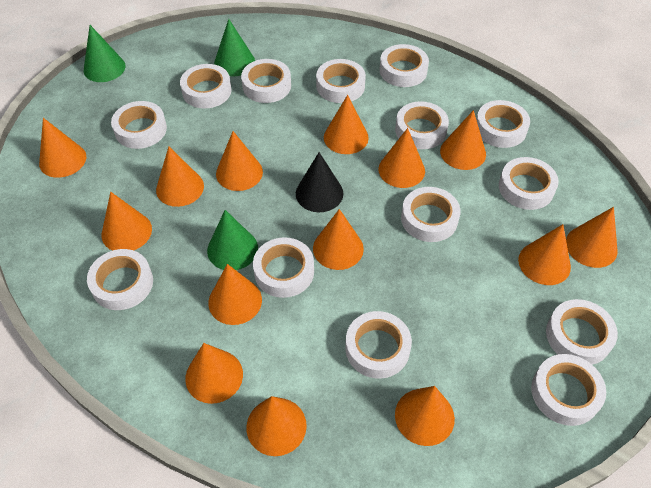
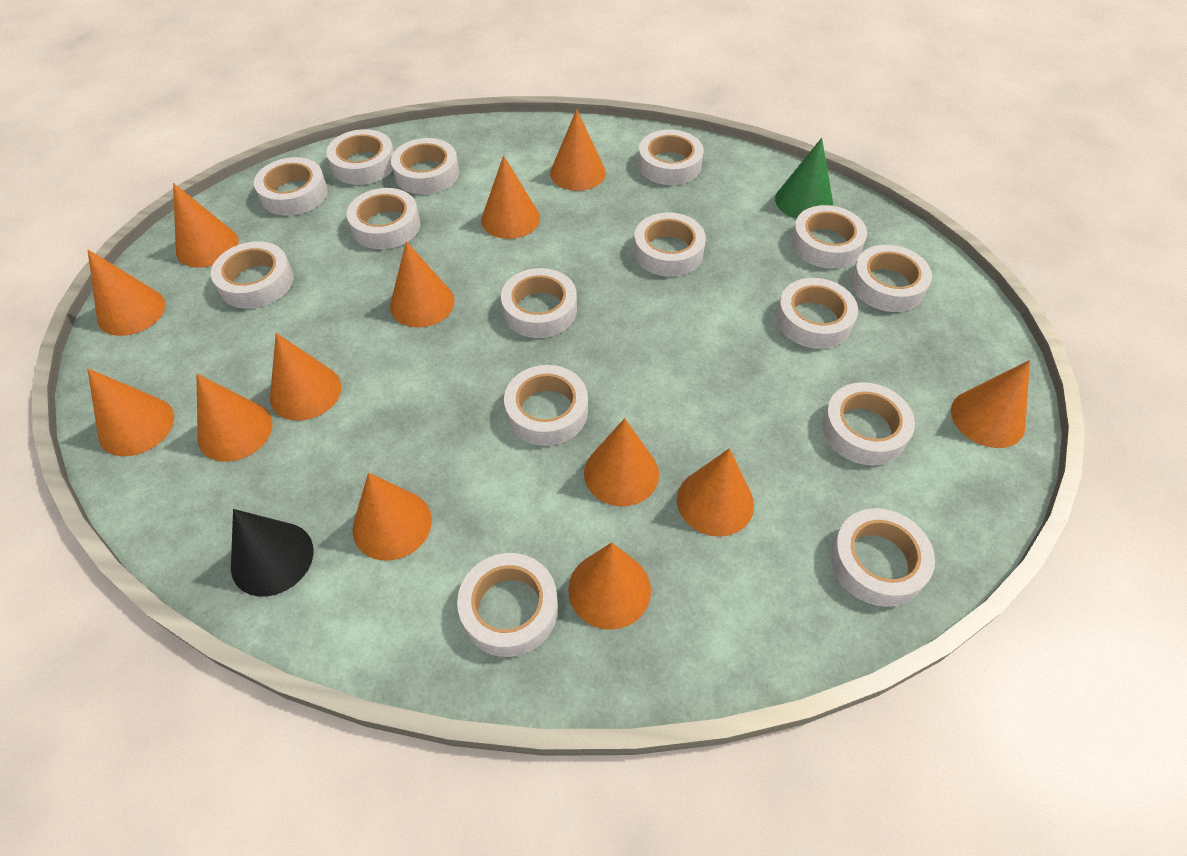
green cone: [84,25,125,82] [207,210,258,270] [214,19,255,76] = 3 -> [775,138,833,219] = 1
orange cone: [39,118,86,178] [101,192,152,251] [156,147,204,207] [185,343,243,404] [208,264,262,325] [216,131,263,191] [246,396,307,456] [313,209,364,270] [324,95,369,154] [379,128,425,188] [395,386,455,446] [440,110,486,170] [518,224,571,285] [566,207,618,268] = 14 -> [87,368,174,456] [88,250,165,336] [173,183,239,268] [196,374,272,462] [270,333,341,421] [352,473,432,561] [390,241,455,327] [481,155,540,239] [550,109,606,191] [568,542,651,630] [584,418,659,506] [677,448,754,537] [951,360,1030,448] = 13
white tape: [87,249,153,310] [111,101,167,149] [180,64,231,109] [241,59,291,103] [253,237,314,298] [316,59,366,103] [345,311,412,379] [379,44,429,87] [395,101,449,149] [401,187,461,242] [476,100,530,148] [499,157,559,210] [531,354,606,426] [546,299,618,365] = 14 -> [211,241,293,309] [254,157,328,216] [327,129,394,185] [346,188,420,249] [391,138,459,194] [457,553,558,657] [501,268,577,338] [504,365,588,446] [634,213,706,276] [638,130,704,185] [776,278,858,349] [791,205,867,268] [822,382,915,465] [830,508,935,607] [851,245,932,312] = 15

